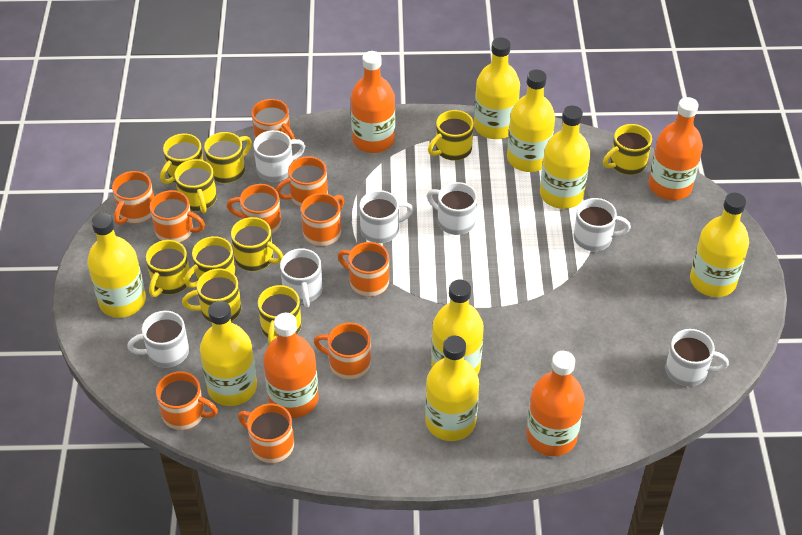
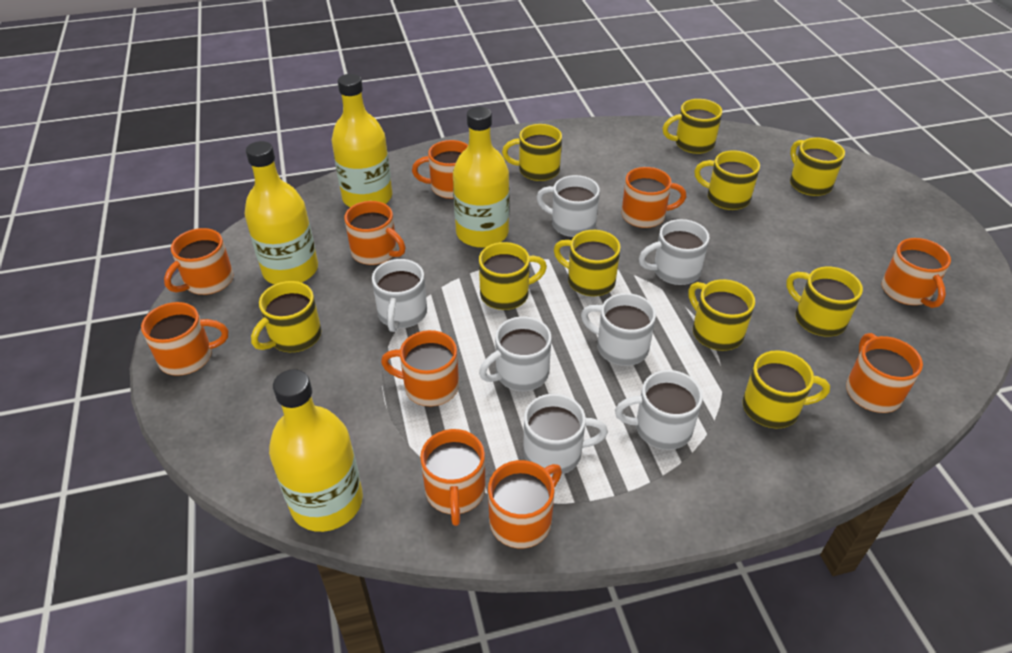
orange bottle: [263,313,319,418] [351,51,395,153] [526,351,585,456] [649,97,703,200] = 4 -> none = 0
yellow bottle: [87,213,146,318] [200,301,257,406] [425,336,479,441] [431,279,484,375] [474,37,520,139] [507,70,555,172] [540,106,590,209] [690,193,749,297] = 8 -> [244,141,318,284] [269,369,363,532] [331,74,392,207] [453,107,509,248] = 4

